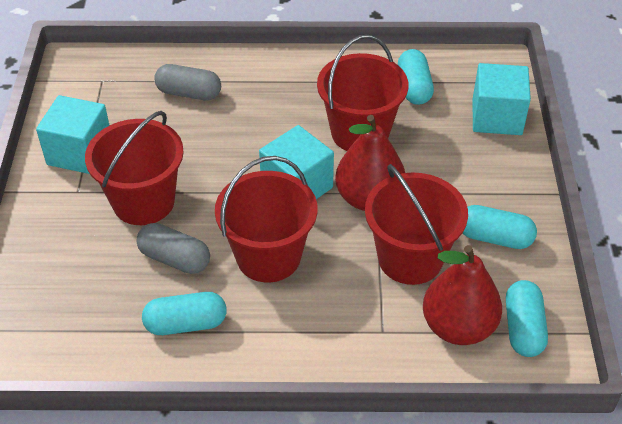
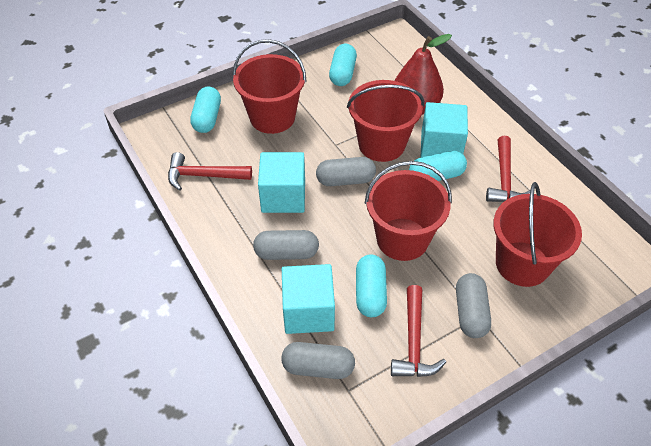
grey capsule: [136,223,210,274] [154,64,221,101] = 2 -> [253,230,319,260] [281,342,355,379] [316,157,376,186] [456,273,491,338] = 4
red hammer: none = 0 -> [168,152,252,191] [391,285,446,377] [486,136,530,202] = 3
red pear: [335,115,405,211] [423,245,502,345] = 2 -> [395,34,452,115] = 1

